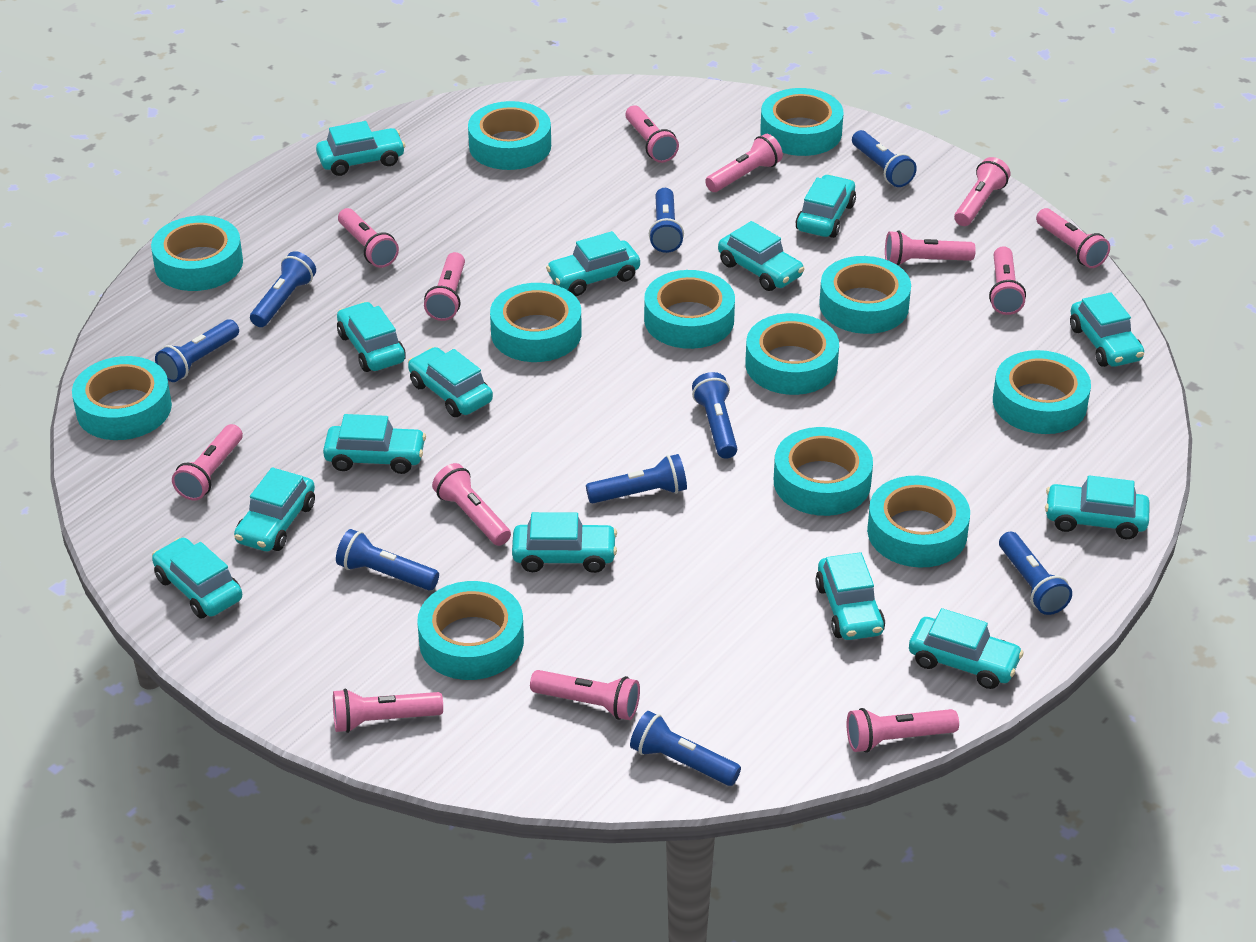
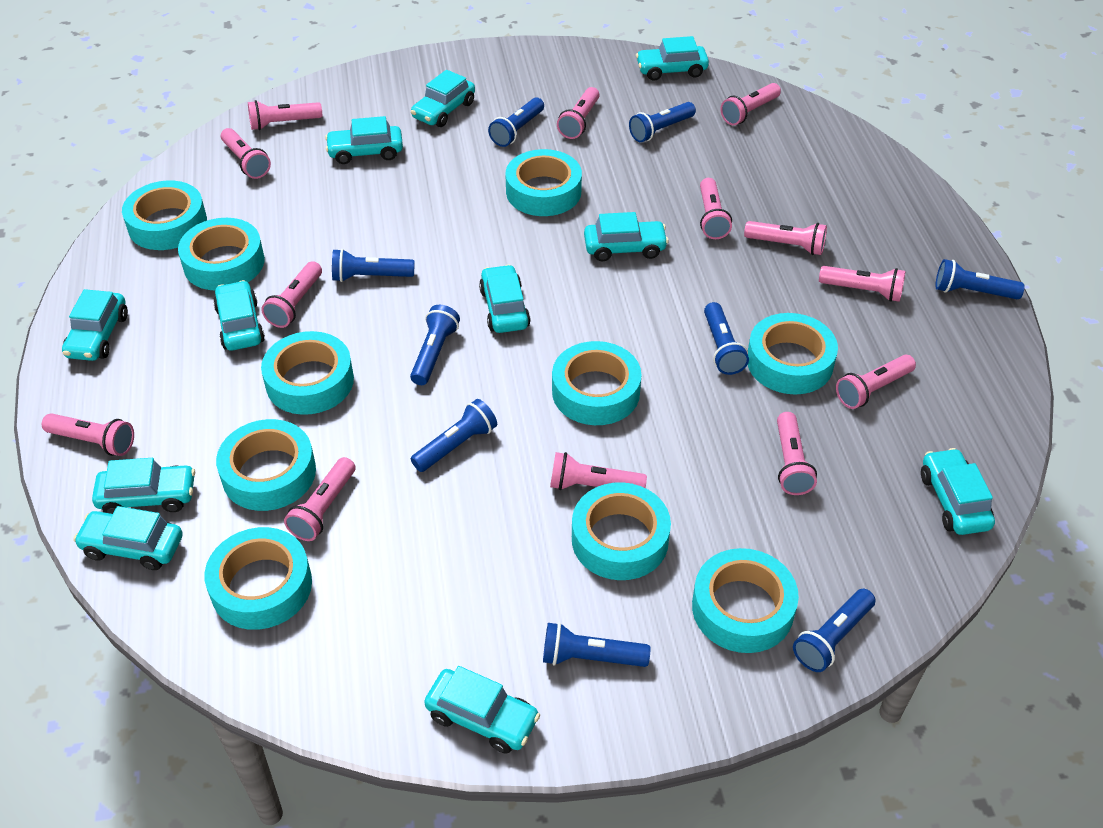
turquoise car: [152,537,242,618] [234,467,315,551] [316,121,405,176] [323,414,426,474] [337,302,406,372] [408,347,493,417] [512,512,617,573] [546,231,640,296] [718,221,804,291] [796,174,856,238] [815,552,885,640] [909,608,1024,689] [1045,475,1150,539] [1070,292,1144,367] = 14 -> [62,289,128,361] [73,506,183,570] [92,458,195,513] [213,280,265,350] [325,116,403,164] [411,70,475,127] [424,666,540,754] [479,265,531,333] [584,212,669,261] [636,36,709,81] [921,448,995,535] = 11
turquoise tape: [72,356,172,440] [151,216,243,291] [417,581,524,680] [468,101,551,170] [490,283,582,362] [644,270,735,349] [745,313,839,395] [760,88,843,156] [774,427,873,516] [819,256,911,334] [867,476,970,568] [993,350,1091,434] = 12 -> [122,180,207,250] [178,218,265,290] [205,527,312,630] [216,419,316,511] [261,331,354,415] [505,149,582,216] [552,341,641,425] [572,482,671,580] [692,548,799,653] [748,313,838,394] = 10

